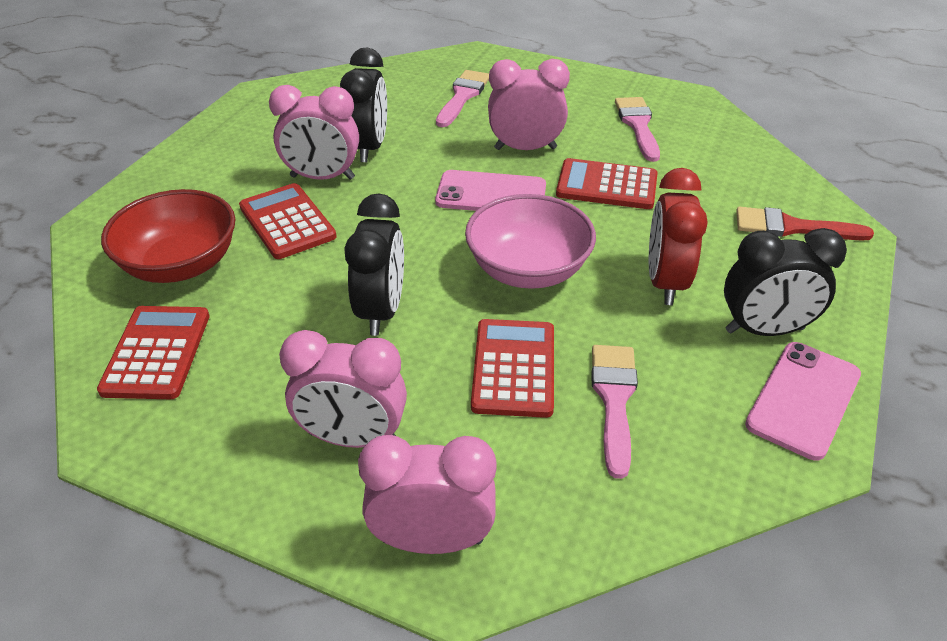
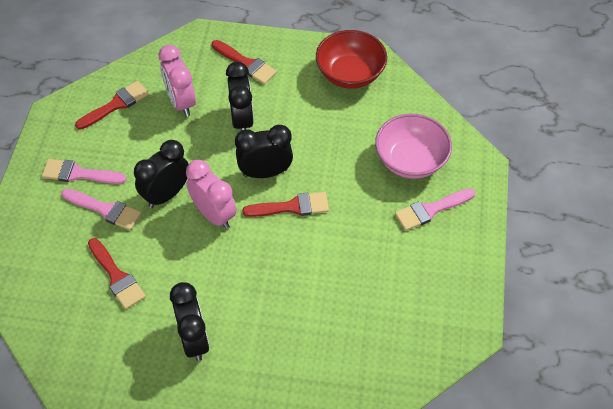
black clock: [340,47,387,162] [345,193,404,336] [724,228,847,336] = 3 -> [134,140,189,208] [170,282,209,361] [226,62,254,131] [235,125,293,178] = 4
pink clock: [269,85,359,180] [279,330,407,448] [358,435,497,554] [488,59,570,150] = 4 -> [158,45,196,117] [186,160,237,229] = 2
pink phone: [435,170,546,211] [745,342,861,460] = 2 -> none = 0
red brush: [736,206,874,241] = 1 -> [75,81,149,130] [88,238,146,309] [212,40,277,84] [242,192,329,217] = 4
red calculator: [97,306,210,399] [239,183,337,259] [471,319,554,418] [556,158,658,209] = 4 -> none = 0
red clock: [649,168,708,305] = 1 -> none = 0

